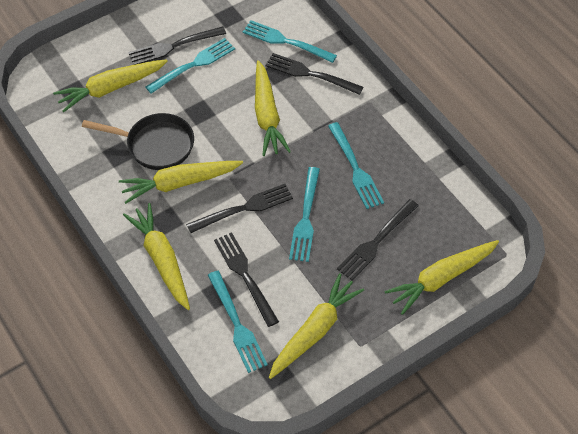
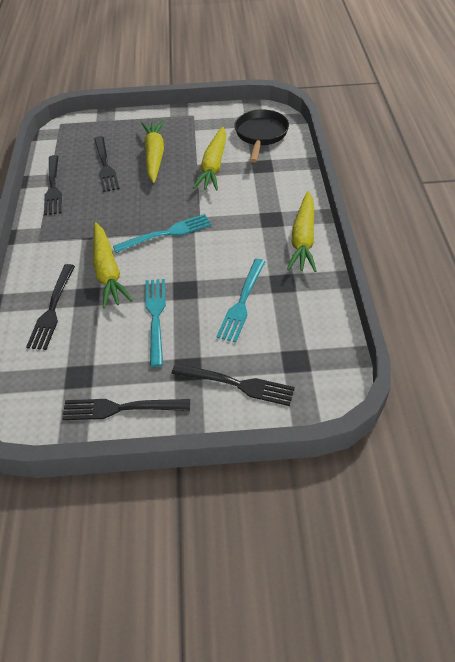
turquoise fork: [146,38,235,94] [208,271,268,373] [243,20,337,63] [289,167,320,262] [328,122,384,209] = 5 -> [113,214,212,253] [146,279,166,367] [216,259,266,342] = 3
yellow carrot: [53,59,168,112] [119,161,243,204] [123,203,190,310] [255,60,291,156] [269,273,364,379] [384,240,499,315] = 6 -> [93,222,133,309] [141,120,164,183] [193,127,226,191] [287,191,316,272] = 4

